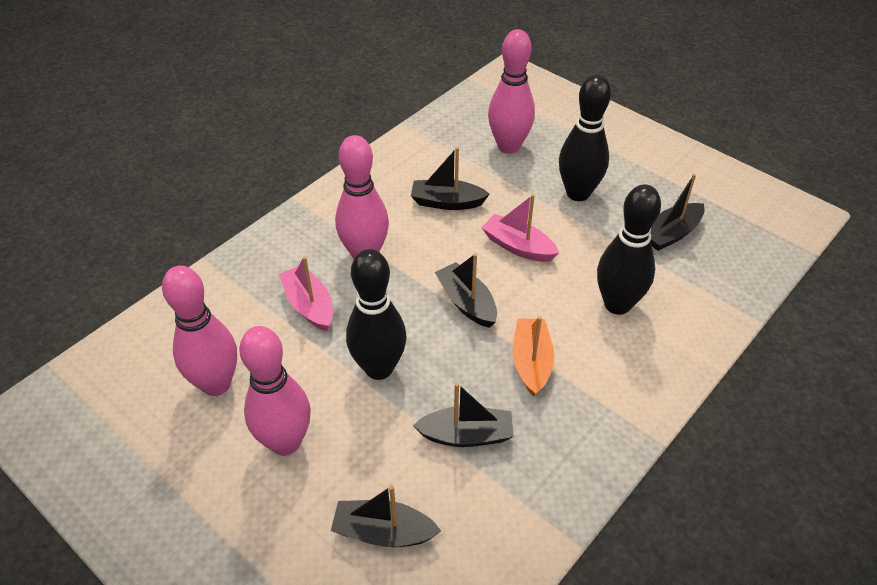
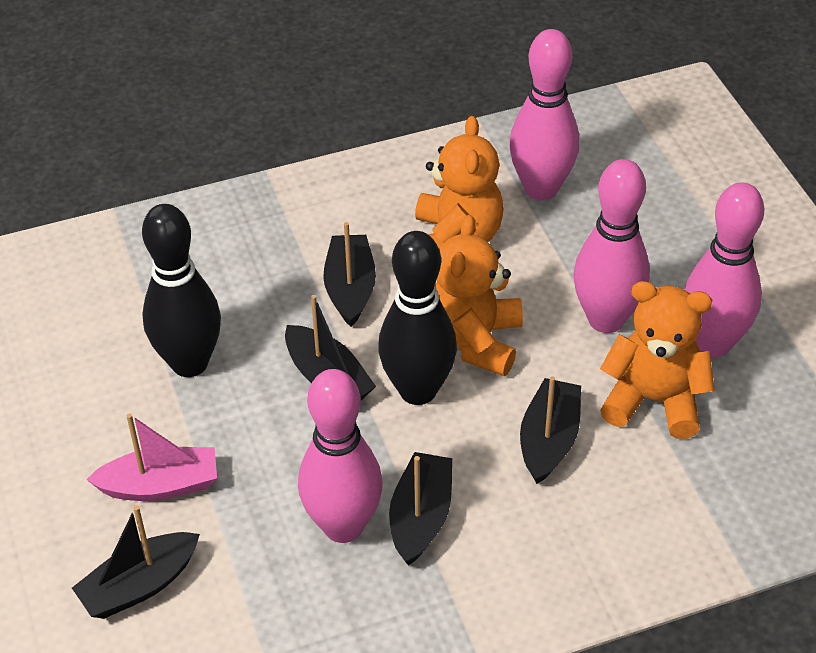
black bowling pin: [346,249,407,380] [559,74,611,201] [597,184,661,315] = 3 -> [142,204,221,377] [378,231,457,405] = 2
orange boat: [512,316,554,396] = 1 -> none = 0
orange teddy bear: none = 0 -> [415,116,504,248] [435,215,523,376] [600,281,715,439] = 3
pink boat: [279,256,333,331] [482,194,559,262] = 2 -> [86,413,217,501] = 1

